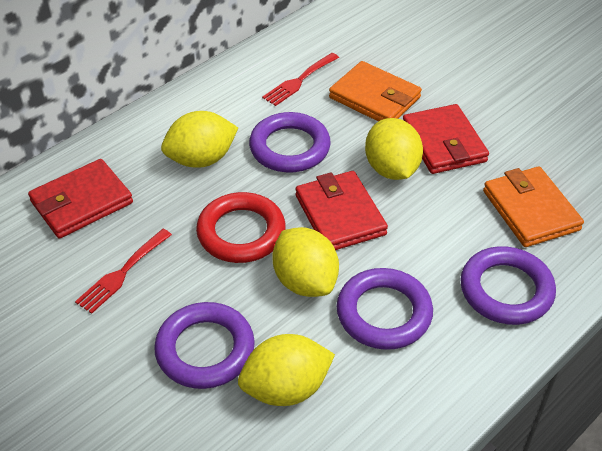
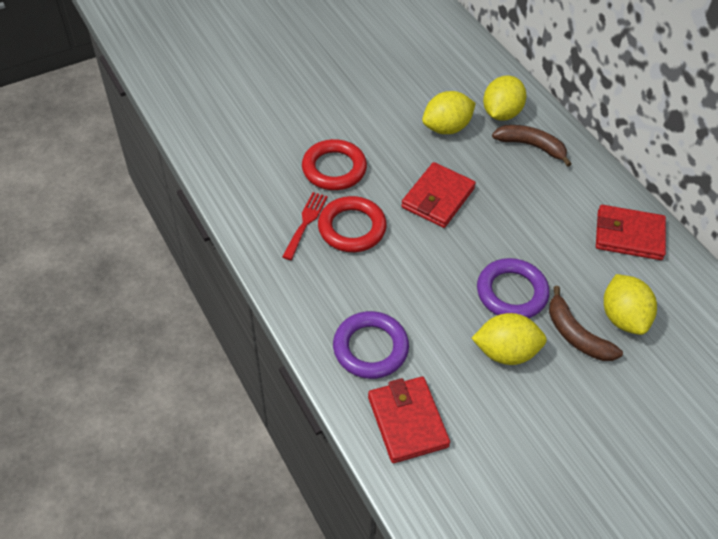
brown banana: none = 0 -> [492,125,571,167] [549,286,623,361] = 2
orange wallet: [329,61,422,121] [483,166,584,247] = 2 -> none = 0
purple ring: [154,302,255,389] [249,112,331,173] [336,268,433,350] [460,246,556,325] = 4 -> [333,311,409,379] [477,258,549,318] = 2
red fork: [75,229,172,314] [262,53,339,106] = 2 -> [282,192,328,260] = 1
red ring: [196,192,285,263] = 1 -> [302,139,367,190] [318,196,387,252] = 2

